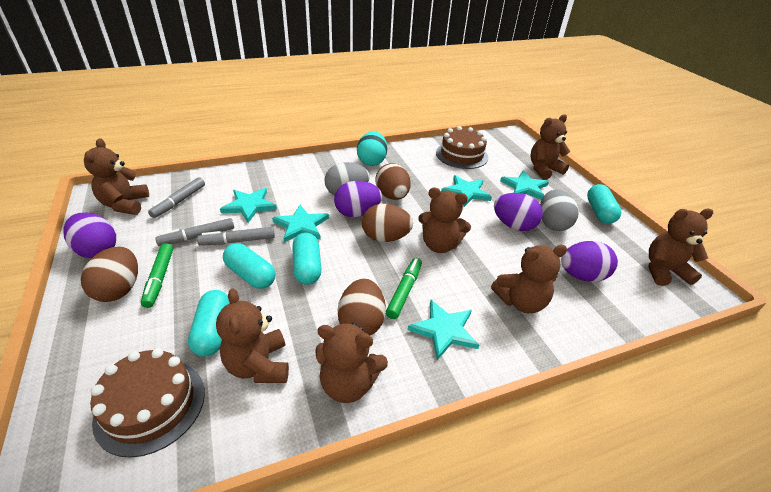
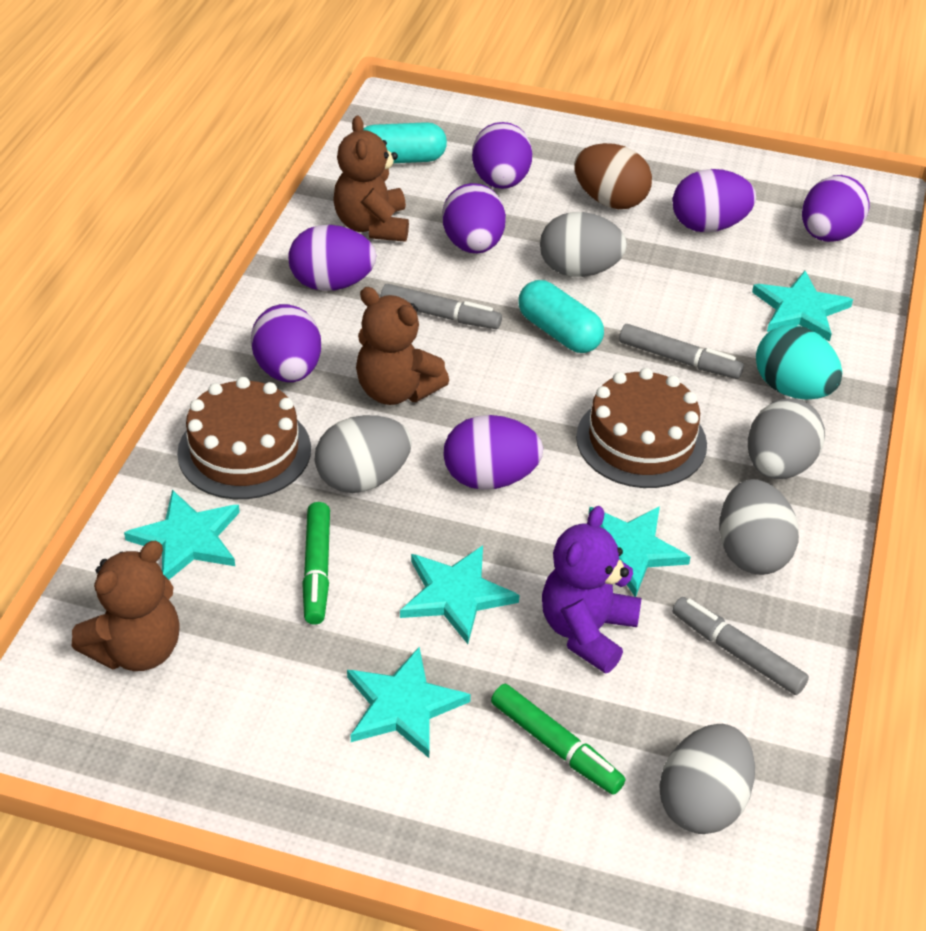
brown egg: [81,247,138,302] [338,279,386,336] [362,204,413,242] [376,163,411,200] = 4 -> [574,143,652,209] = 1
brown teddy bear: [84,138,149,215] [216,289,289,383] [315,323,388,403] [418,187,471,253] [491,245,567,313] [530,114,570,180] [648,209,713,286] = 7 -> [71,541,180,671] [333,116,409,242] [356,287,449,405] = 3
grey egg: [324,162,370,196] [540,189,578,231] = 2 -> [315,415,412,493] [540,212,627,277] [659,724,755,834] [719,479,799,575] [748,398,825,479] = 5
purple egg: [63,212,116,258] [334,181,382,217] [494,193,543,231] [561,241,618,282] = 4 -> [251,304,321,382] [289,225,376,291] [442,183,506,253] [443,415,543,490] [472,122,532,189] [673,169,756,232] [802,175,870,242] = 7
purple teddy bear: none = 0 -> [542,506,641,673] = 1
turquoise capsule: [188,290,230,357] [223,243,276,289] [292,233,322,285] [587,184,622,224] = 4 -> [363,122,447,163] [518,280,604,353] = 2

